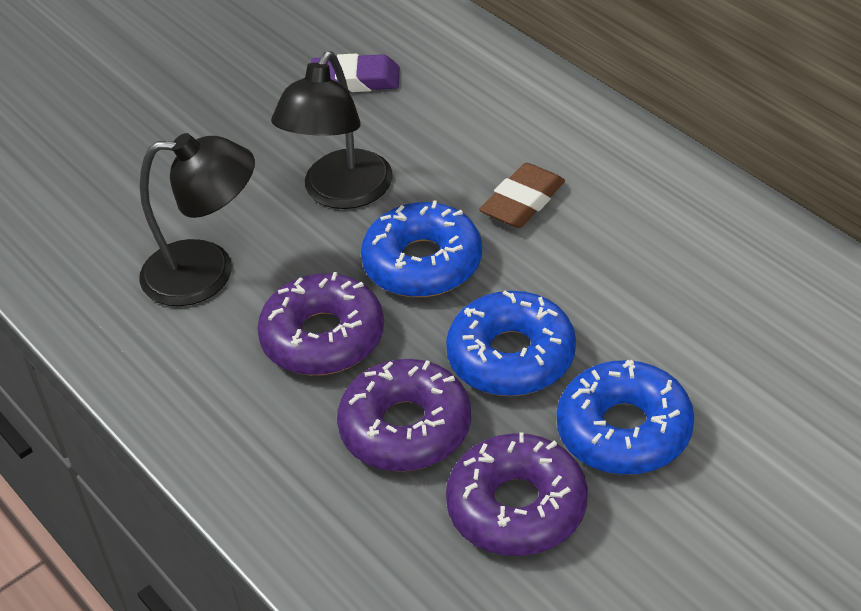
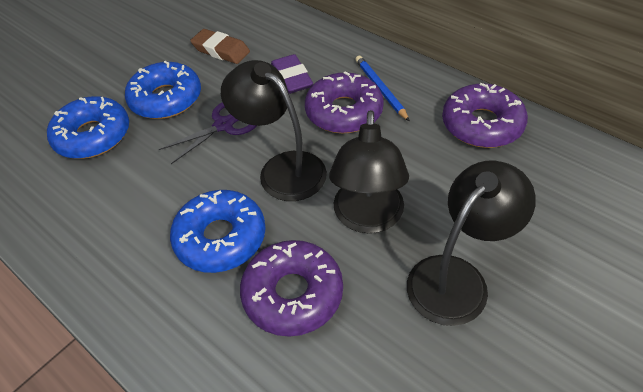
black lamp: [139,133,255,306] [271,51,393,209] = 2 -> [221,60,327,201] [329,110,409,233] [407,161,536,326] = 3
blue pencil: none = 0 -> [355,56,410,122] = 1
purple scissors: none = 0 -> [159,102,257,164] = 1

